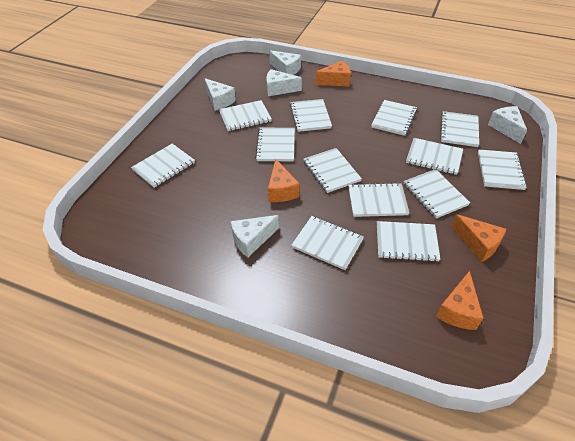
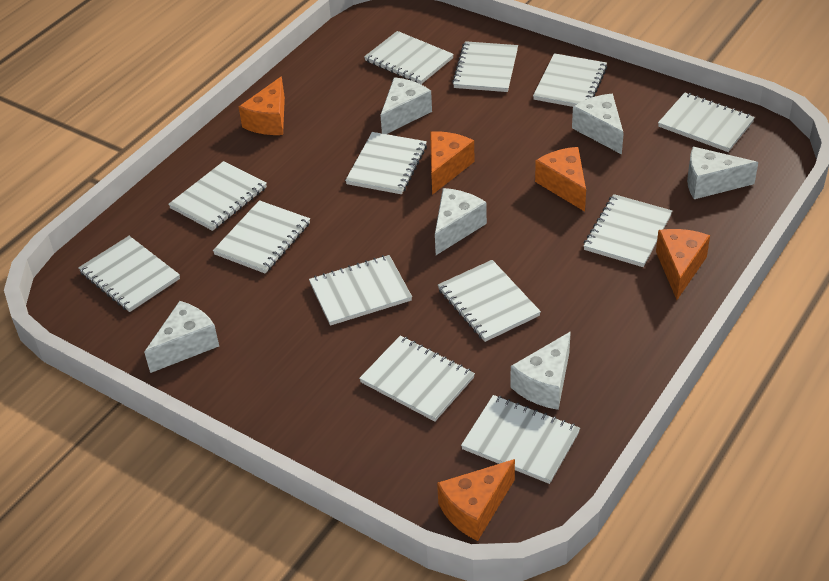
orange cheese: [268,159,300,202] [315,61,351,87] [436,271,483,330] [451,214,506,262] = 4 -> [239,76,285,135] [430,131,475,195] [437,459,515,541] [535,147,586,212] [656,229,710,300] = 5
white cheese: [204,78,236,111] [231,215,279,257] [266,69,302,96] [269,50,301,75] [488,106,527,144] = 5 -> [144,301,219,373] [380,77,432,134] [435,188,487,255] [510,331,571,410] [572,94,624,154] [687,147,758,199] = 6

